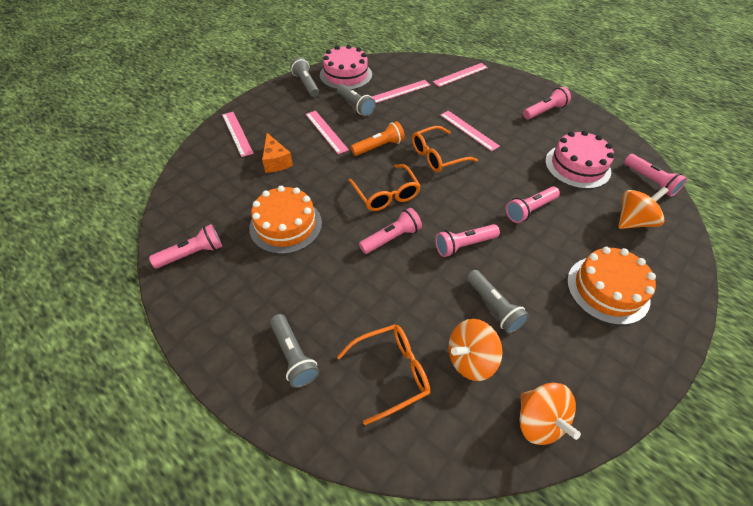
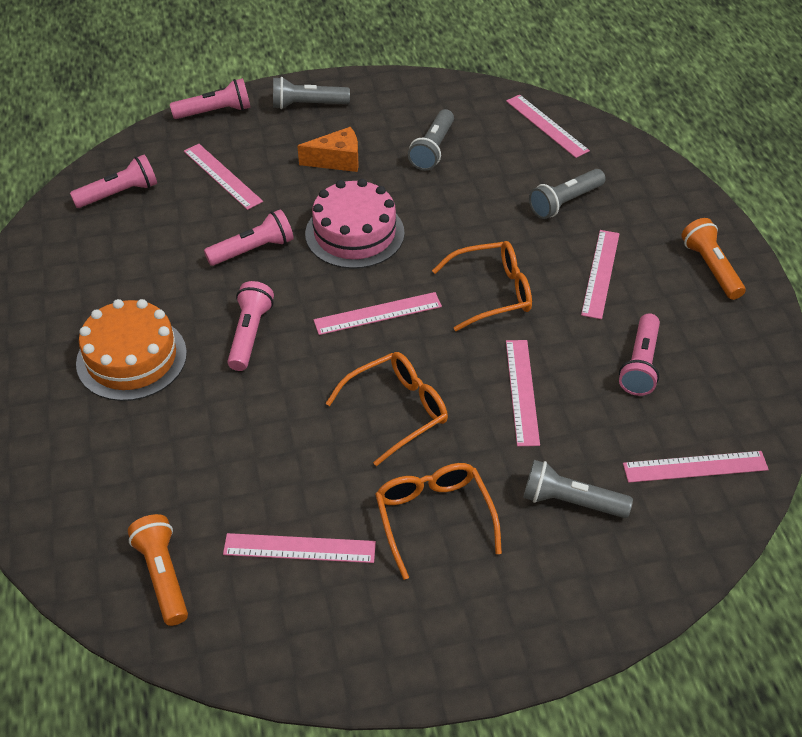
orange cake: [249,186,322,254] [567,247,656,325] = 2 -> [76,299,187,401] = 1
orange flashlight: [351,121,405,156] = 1 -> [128,514,188,626] [681,218,746,300] = 2
orange spinning top: [448,319,503,381] [519,383,581,445] [618,187,669,229] = 3 -> none = 0
pink cake: [320,45,372,90] [545,130,614,189] = 2 -> [305,179,405,269] = 1
pink flashlight: [149,224,222,268] [359,208,422,254] [435,224,500,257] [506,186,560,223] [523,87,571,119] [624,154,687,197] = 6 -> [70,155,157,208] [170,78,251,119] [204,209,294,266] [227,281,274,371] [619,313,660,396] = 5
pink ruler: [222,112,254,157] [306,111,349,154] [372,80,431,103] [433,63,488,87] [440,111,500,151] = 5 -> [184,144,263,210] [223,533,376,563] [314,292,442,335] [506,95,590,158] [506,340,540,446] [581,230,620,319] [623,451,769,483] = 7

